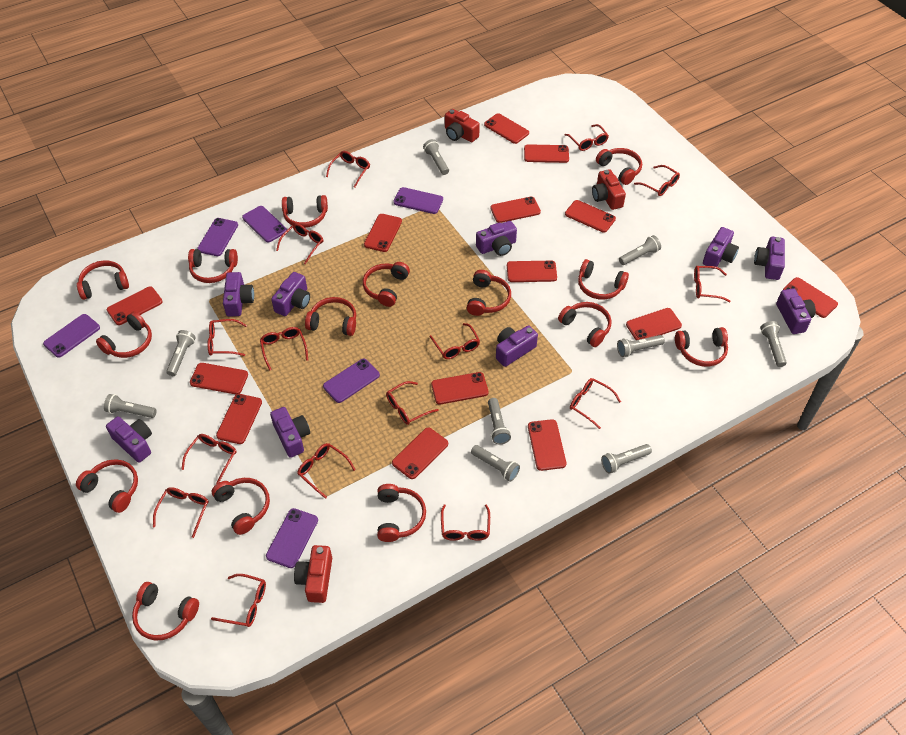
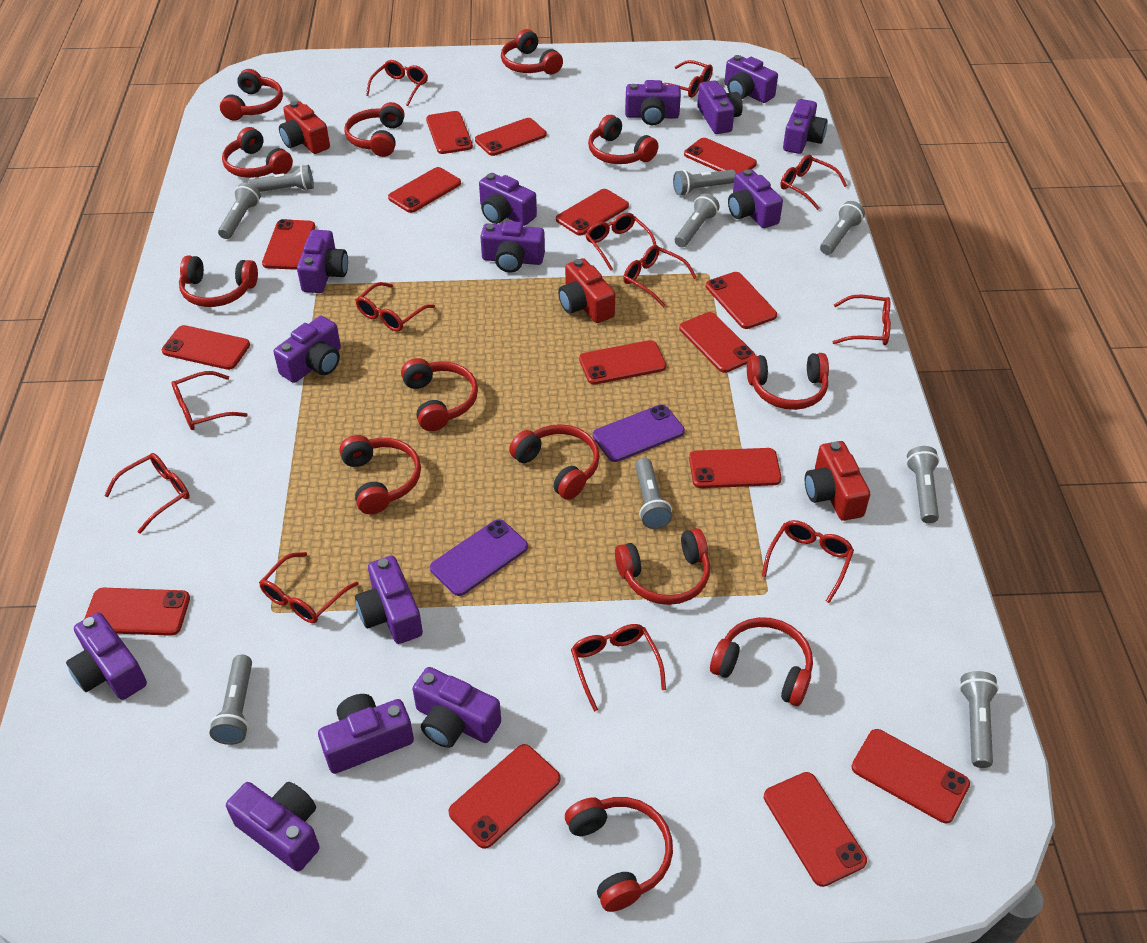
purple camera: [106,416,152,463] [223,272,254,317] [270,407,310,458] [271,272,310,316] [476,221,517,256] [496,325,538,367] [703,227,739,269] [754,237,785,280] [776,288,816,334] = 9 -> [66,612,147,700] [226,782,319,872] [274,316,341,383] [297,230,348,293] [318,694,414,774] [355,556,423,644] [413,667,501,748] [479,173,537,226] [480,221,545,273] [625,80,681,125] [697,80,743,134] [724,55,778,103] [728,169,783,228] [783,99,828,154] = 14
purple phone: [43,314,100,358] [197,218,238,256] [242,206,287,242] [266,508,318,568] [323,359,380,403] [393,187,443,214] = 6 -> [430,519,528,596] [593,405,685,462] = 2
red glasses: [153,487,209,538] [181,434,237,484] [207,319,247,356] [211,574,266,627] [260,327,308,371] [276,223,323,264] [297,443,356,499] [326,151,370,188] [386,381,439,425] [430,323,480,359] [441,504,490,541] [565,124,609,151] [570,378,621,429] [634,165,680,196] [694,266,731,302] = 15 -> [104,453,190,534] [172,371,248,430] [259,552,358,623] [356,282,435,332] [366,60,428,106] [571,624,666,712] [586,213,656,271] [623,245,697,307] [663,60,713,98] [762,520,854,603] [780,155,847,210] [833,295,891,345] = 12
red headphones: [76,459,138,513] [77,260,129,300] [96,311,152,358] [132,582,199,640] [188,249,238,283] [212,478,270,535] [282,195,328,228] [305,297,356,336] [363,262,410,307] [377,484,426,542] [467,270,511,316] [558,302,612,347] [578,259,629,300] [596,148,642,185] [675,327,728,367] = 15 -> [179,255,258,307] [220,69,283,120] [222,127,293,178] [339,435,421,514] [344,102,405,157] [401,358,478,431] [501,29,563,74] [509,424,600,500] [565,797,673,912] [588,115,658,164] [615,528,710,605] [710,617,813,706] [747,353,829,410] = 13
red phone: [107,286,163,325] [190,363,248,394] [216,394,262,444] [364,214,402,252] [392,428,448,479] [431,372,489,404] [484,113,529,144] [490,197,541,223] [507,261,557,282] [524,144,569,163] [528,419,566,471] [565,200,616,233] [626,308,682,340] [783,277,838,318] = 14 -> [84,588,190,636] [162,325,250,370] [262,219,315,270] [388,167,461,213] [426,111,473,154] [448,744,561,849] [475,118,546,156] [556,189,629,236] [579,340,666,385] [679,312,755,373] [684,138,757,174] [689,448,782,488] [706,272,777,329] [764,772,867,887] [851,729,970,823] = 15

